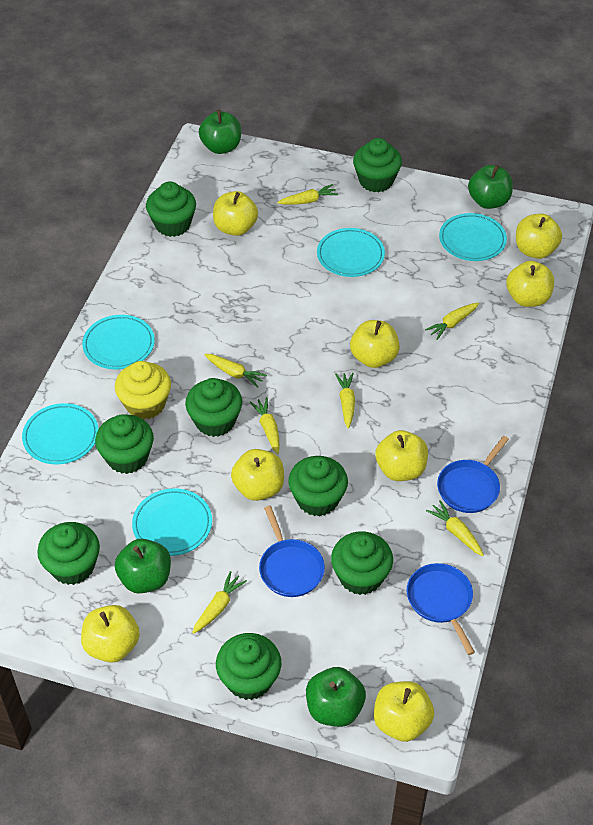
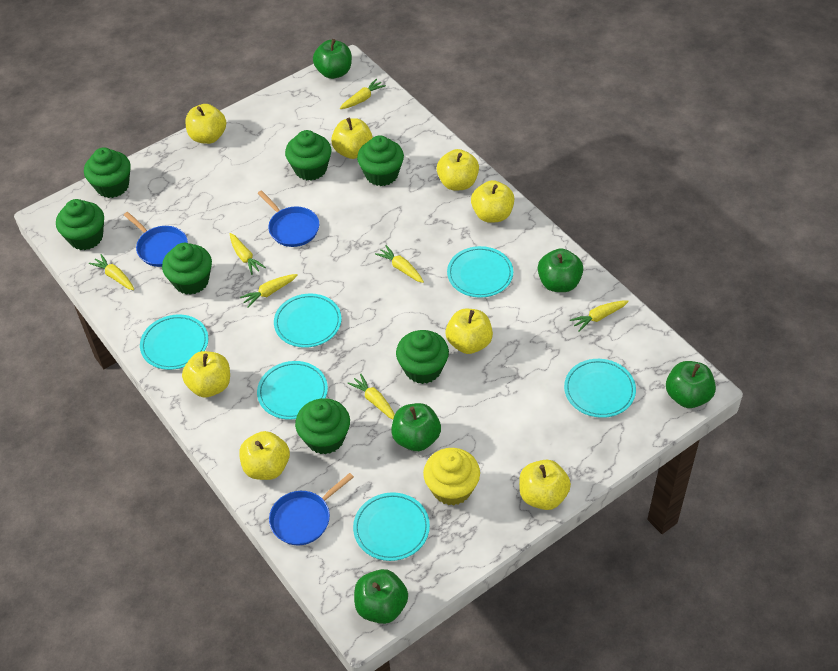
green apple: [115,539,171,594] [199,110,241,154] [306,667,366,727] [468,165,513,209] = 4 -> [313,39,352,79] [354,569,408,624] [391,403,441,451] [538,248,583,292] [666,361,716,408] = 5
green cupcake: [37,522,100,585] [95,414,154,474] [146,181,196,237] [185,378,242,437] [216,633,281,700] [288,456,348,517] [331,532,393,595] [353,138,402,192] = 8 -> [56,199,104,250] [84,147,131,198] [162,243,212,295] [285,130,331,181] [295,398,350,454] [357,135,404,186] [396,330,449,384] = 7
turquoise plate: [22,403,99,464] [82,315,155,369] [132,488,212,556] [317,228,385,277] [439,213,507,261] = 5 -> [140,314,208,370] [257,361,328,420] [274,294,341,348] [353,492,430,561] [447,246,513,298] [564,359,636,418] = 6

